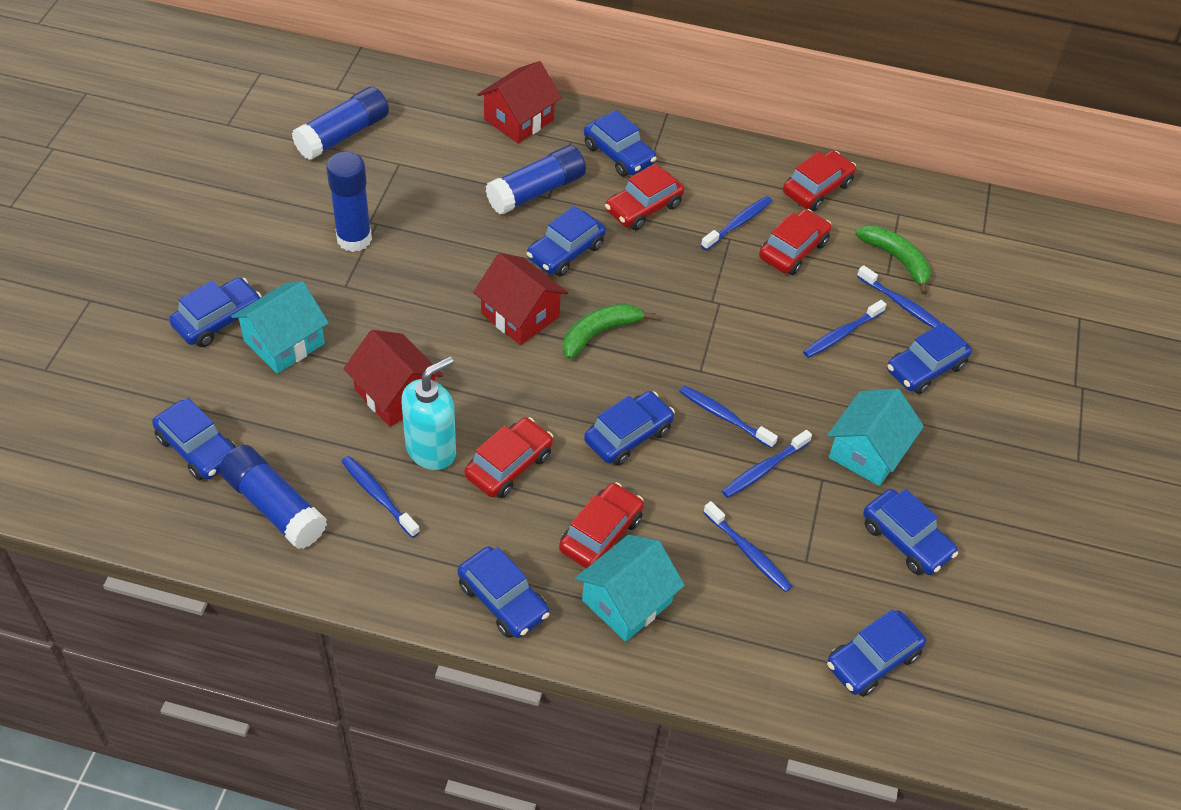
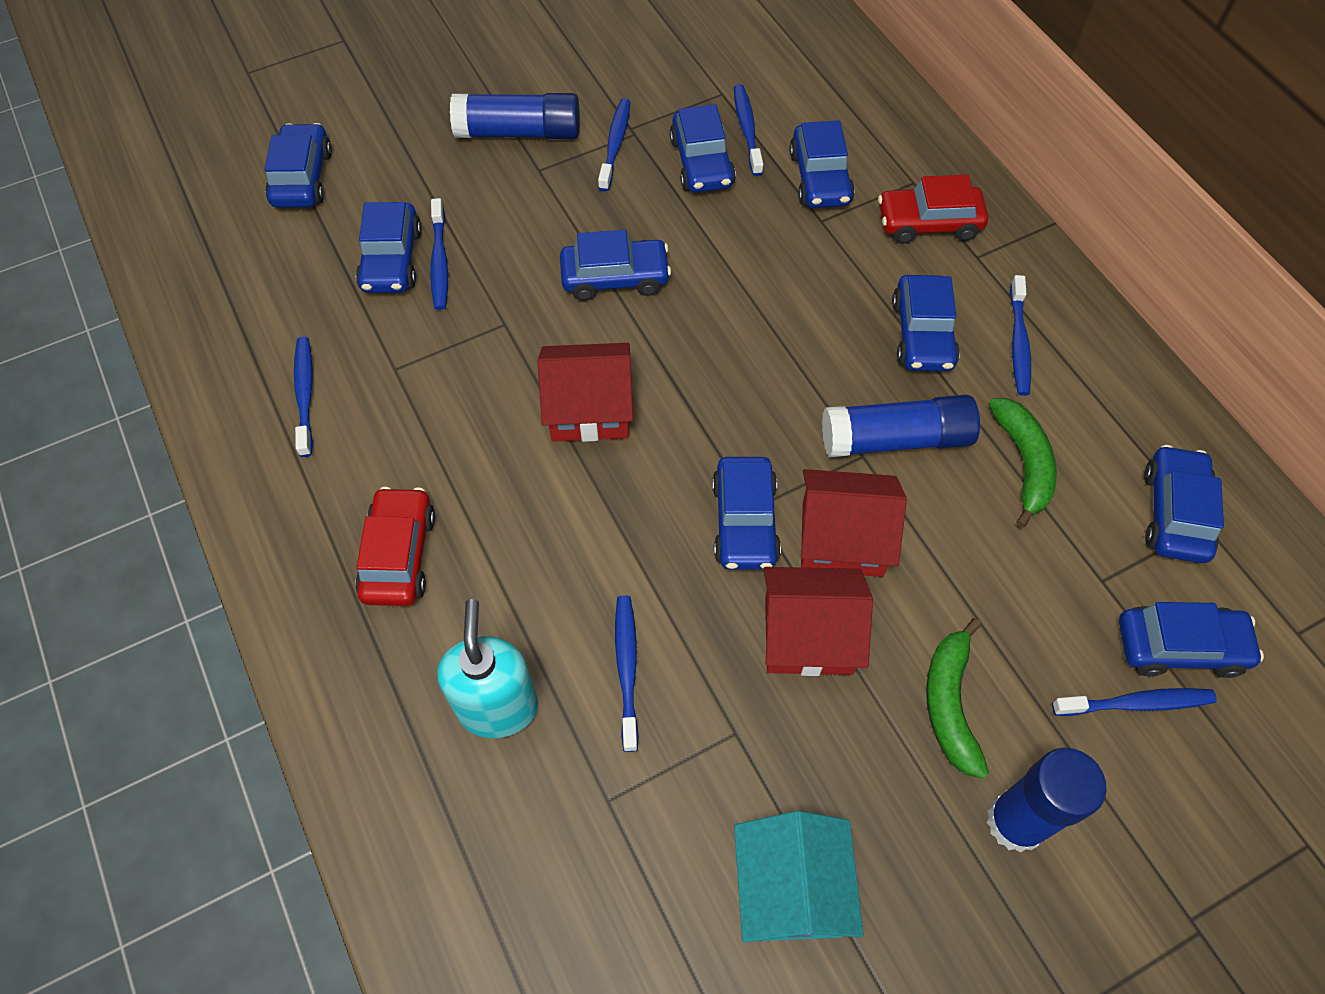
blue glue stick: [219,445,327,549] [292,86,389,160] [326,152,372,252] [486,145,586,214] = 4 -> [450,93,580,139] [822,395,980,457] [986,748,1106,853] = 3
red car: [464,417,553,498] [559,482,644,568] [605,164,684,230] [759,209,831,275] [783,150,856,211] = 5 -> [355,487,435,606] [878,175,988,244] = 2
turquoise house: [231,281,329,374] [575,535,685,642] [827,388,924,486] = 3 -> [734,811,864,943] = 1

